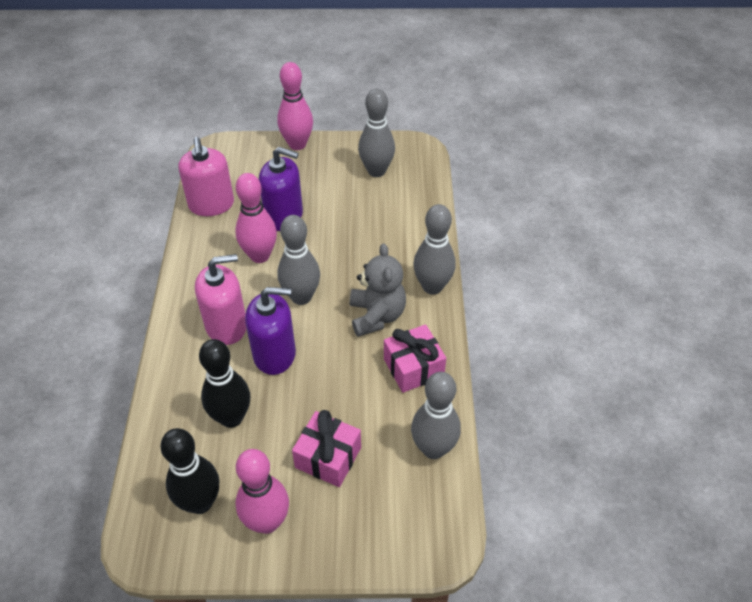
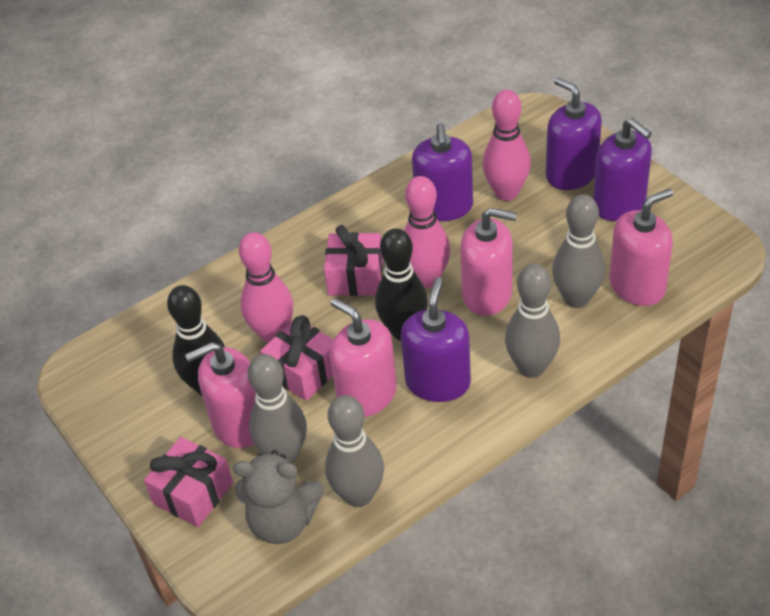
pink gift: [292,410,361,487] [384,324,446,393] = 2 -> [144,437,233,527] [260,315,334,401] [324,225,383,296] = 3
pink soap dispenser: [178,137,234,216] [195,254,247,345] = 2 -> [185,342,256,448] [330,298,397,417] [460,208,517,316] [609,188,673,306] = 4
purple soap dispenser: [245,287,296,375] [259,147,303,231] = 2 -> [401,278,471,402] [412,123,473,221] [546,77,602,190] [593,118,652,221] = 4

